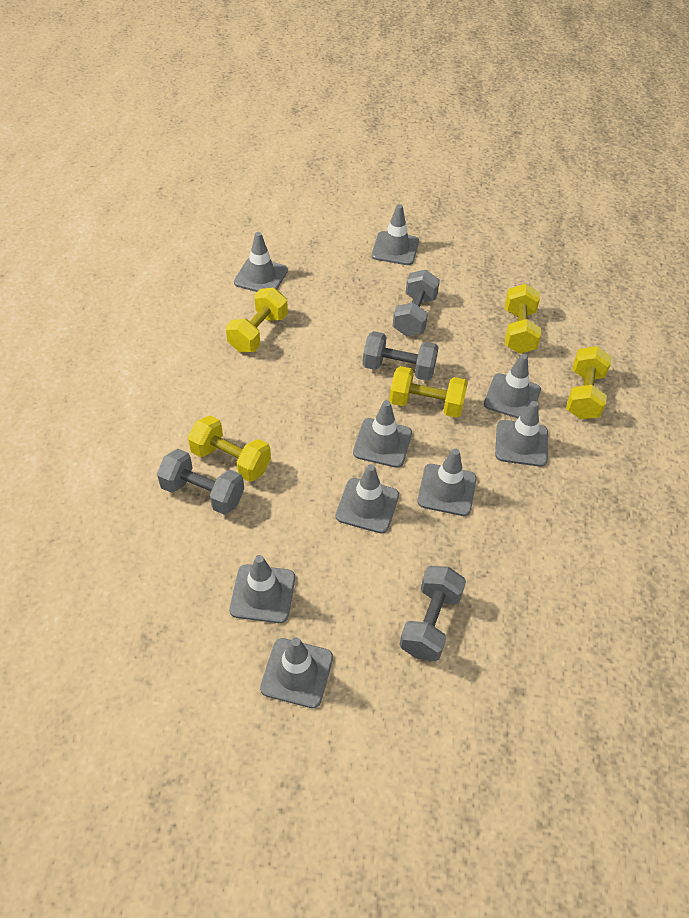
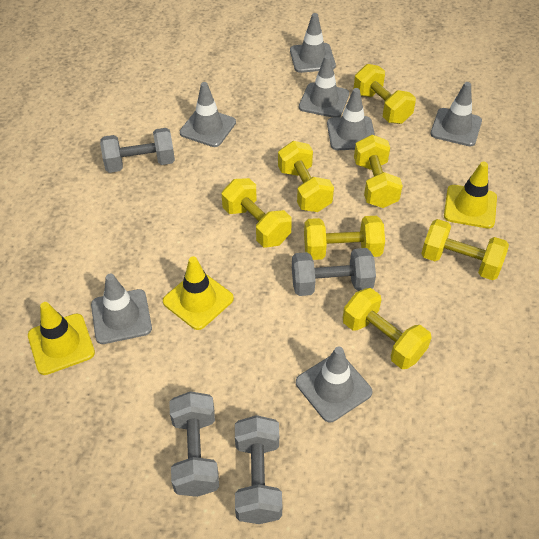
grey traffic cone: [230,555,295,623] [234,232,288,292] [260,637,333,708] [336,464,399,533] [353,400,412,468] [372,204,419,265] [417,448,476,516] [484,354,541,418] [495,401,548,467] = 9 -> [91,274,152,344] [180,82,236,147] [290,13,336,73] [296,346,372,422] [299,55,349,118] [327,88,375,150] [430,82,482,146] = 7
yellow dumbbell: [188,415,271,482] [226,288,288,352] [389,366,468,418] [505,284,541,354] [566,346,612,420] = 5 -> [222,178,292,248] [278,141,334,212] [304,216,385,260] [343,288,432,369] [354,64,416,124] [354,135,403,208] [421,219,509,280] = 7
yellow traffic cone: none = 0 -> [28,302,95,375] [163,257,234,330] [444,162,497,229] = 3

